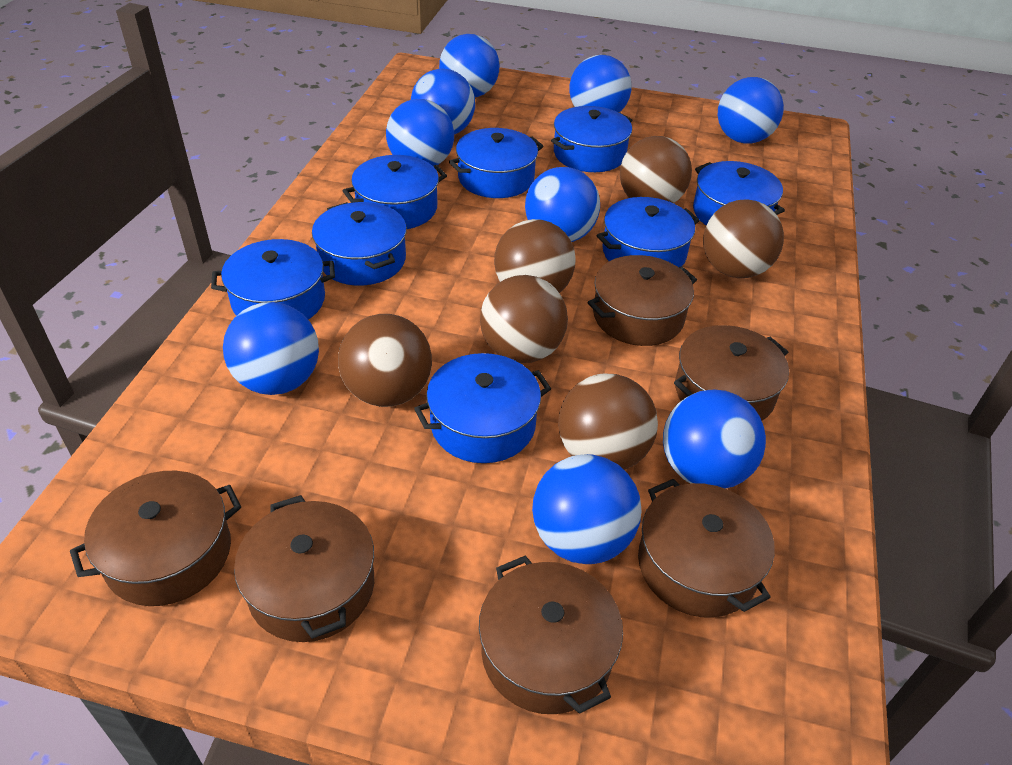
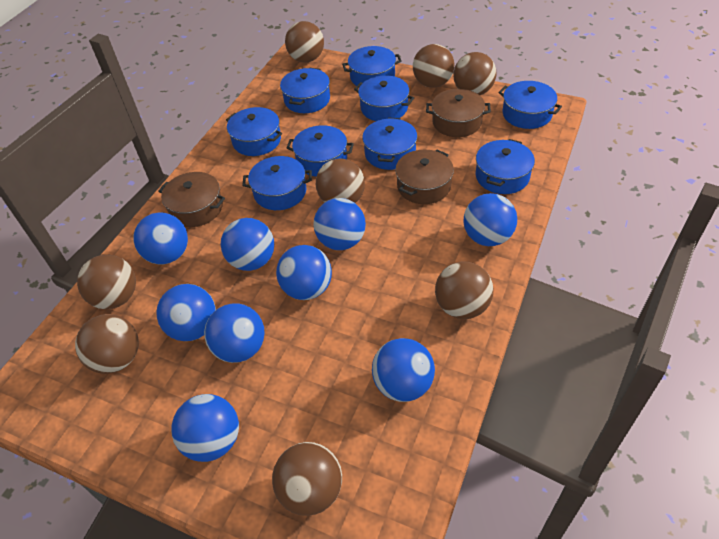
blue pot: [211,239,335,319] [312,202,407,286] [343,155,447,229] [414,353,551,463] [449,128,543,198] [551,106,632,172] [597,197,700,267] [693,161,785,225] = 8 -> [226,107,282,156] [242,156,312,210] [280,68,330,113] [287,125,354,177] [342,46,402,86] [354,75,414,121] [362,118,417,170] [476,139,535,194] [498,81,562,129] = 9
brown ball: [338,314,432,407] [480,275,568,363] [494,219,576,293] [558,374,658,470] [620,136,692,203] [703,199,784,278] = 6 -> [75,314,139,374] [77,255,136,309] [272,442,342,516] [285,21,324,63] [316,159,365,203] [413,44,454,88] [435,262,493,319] [453,52,496,95] = 8
brown pot: [70,471,241,606] [234,495,374,642] [479,555,623,714] [587,255,697,346] [638,479,775,618] [674,325,789,421] = 6 -> [159,172,225,227] [395,150,454,204] [426,89,491,137] = 3

